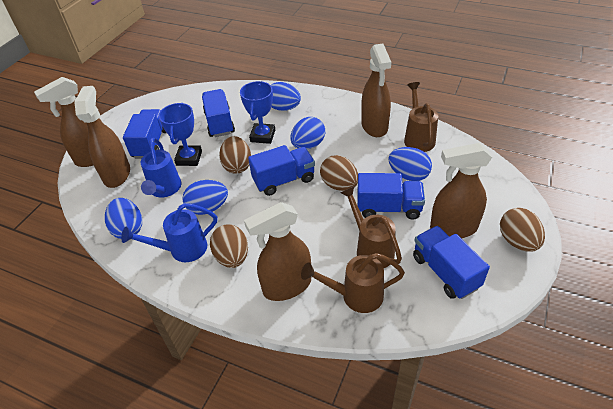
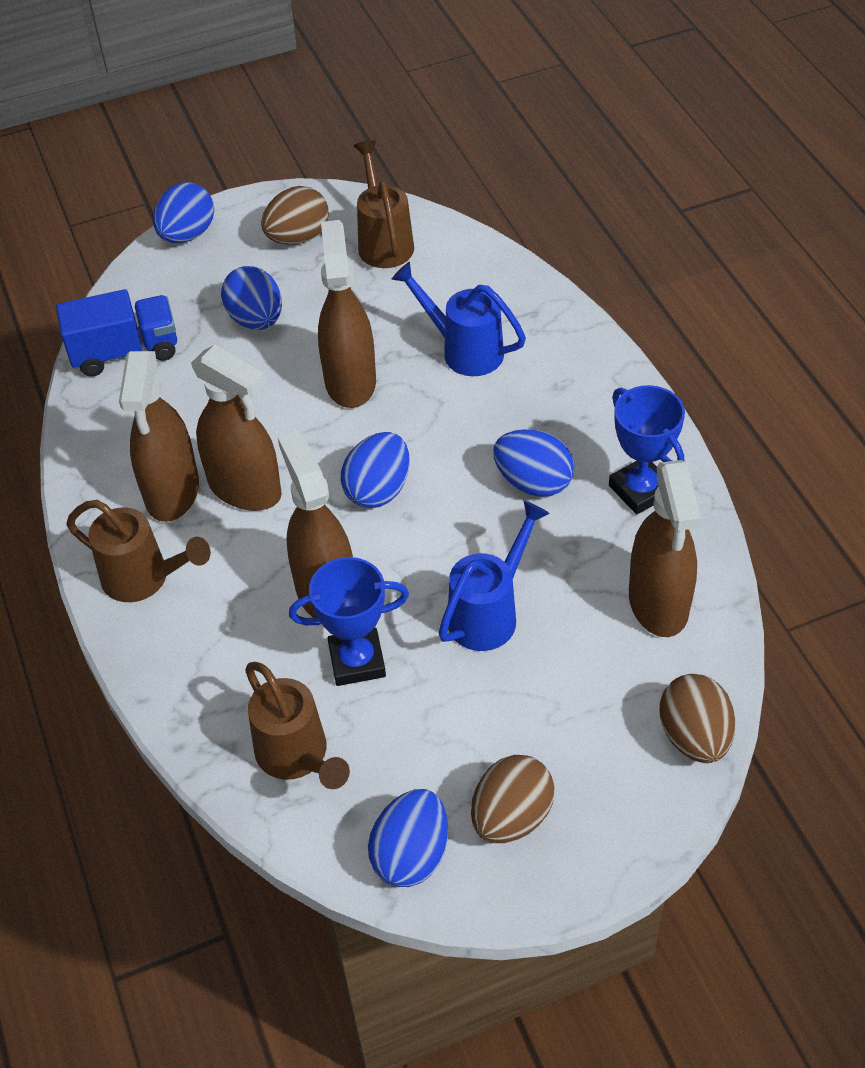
blue truck: [123,109,166,159] [202,89,235,137] [248,145,315,196] [357,173,425,220] [413,226,490,299] = 5 -> [56,289,177,377] = 1
brown egg: [210,224,248,268] [219,136,251,174] [320,155,358,191] [500,208,545,252] = 4 -> [261,186,329,245] [471,755,555,843] [659,674,735,763] = 3

